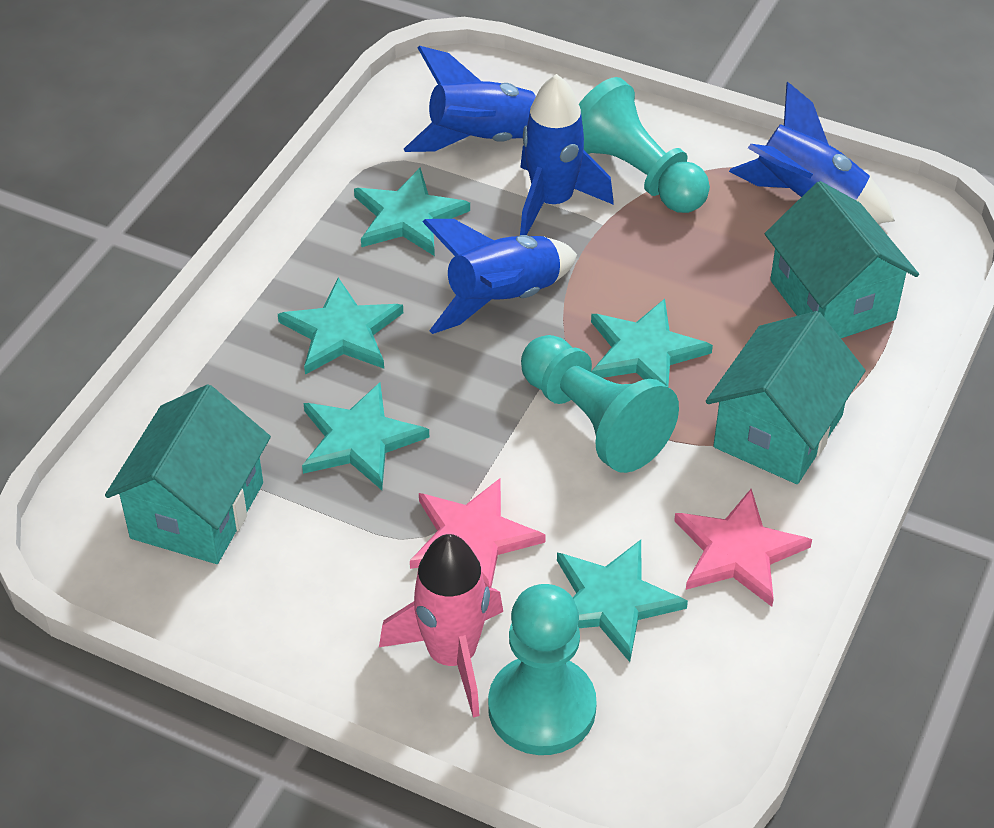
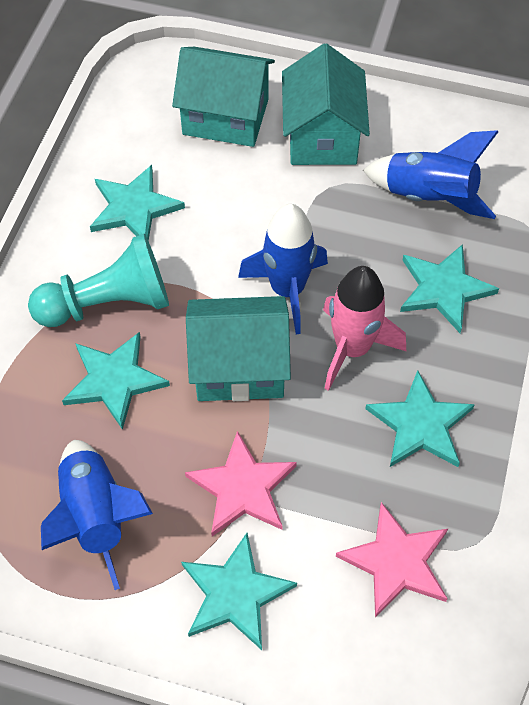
blue rocket: [404,46,537,152] [422,219,577,334] [520,74,614,235] [729,82,895,223] = 4 -> [41,440,153,590] [238,204,328,334] [363,130,498,219] = 3
turquoise pawn: [488,584,597,755] [521,335,679,473] [579,77,710,213] = 3 -> [28,234,169,327] = 1

